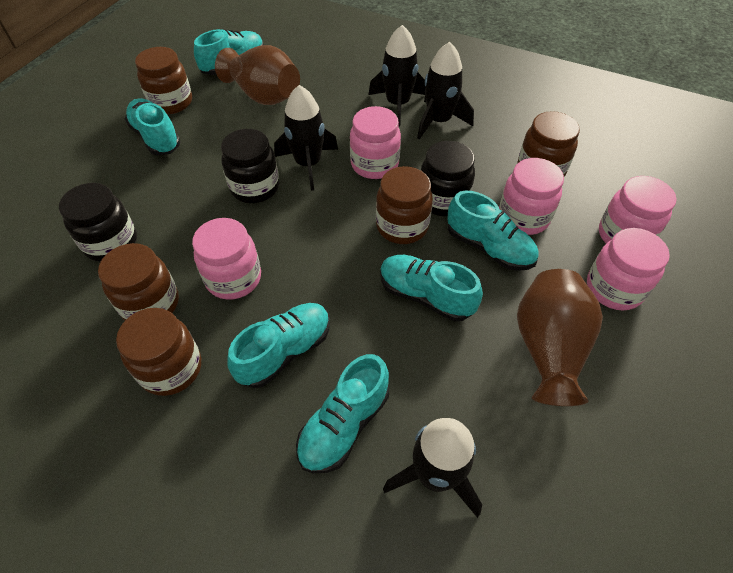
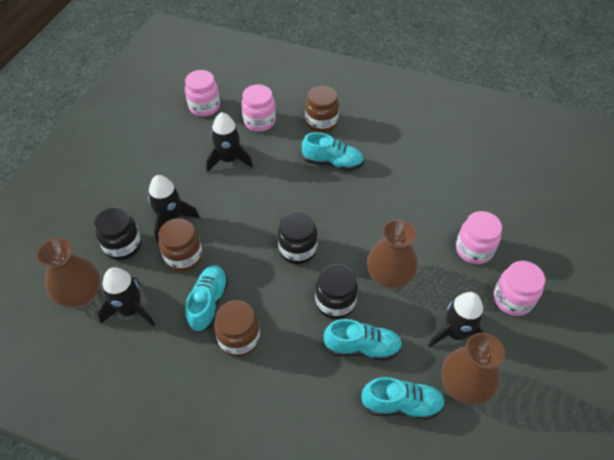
brown jar: [98,243,179,321] [116,308,201,396] [135,47,192,114] [376,166,433,244] [518,111,580,177] = 5 -> [158,218,203,272] [214,300,260,357] [305,86,339,133] = 3
brown vase: [215,45,300,105] [517,269,603,406] = 2 -> [36,238,100,308] [367,219,418,289] [441,333,505,405] = 3
pink jar: [192,218,261,300] [350,106,401,179] [499,158,564,235] [587,228,670,310] [599,176,677,243] = 5 -> [185,70,220,116] [241,84,276,132] [456,211,502,264] [494,261,545,316] = 4
turquoise shoe: [125,99,181,155] [194,29,264,75] [227,303,330,388] [296,354,389,473] [380,255,483,321] [447,191,539,271] = 6 -> [185,265,229,332] [302,132,364,171] [324,319,403,361] [361,377,445,420] = 4

